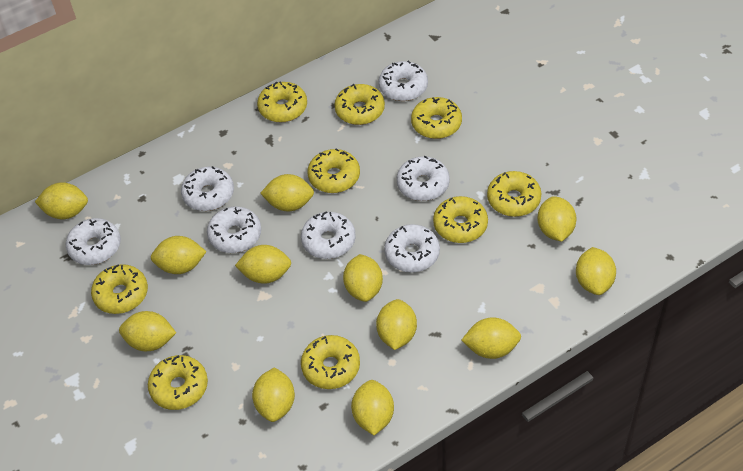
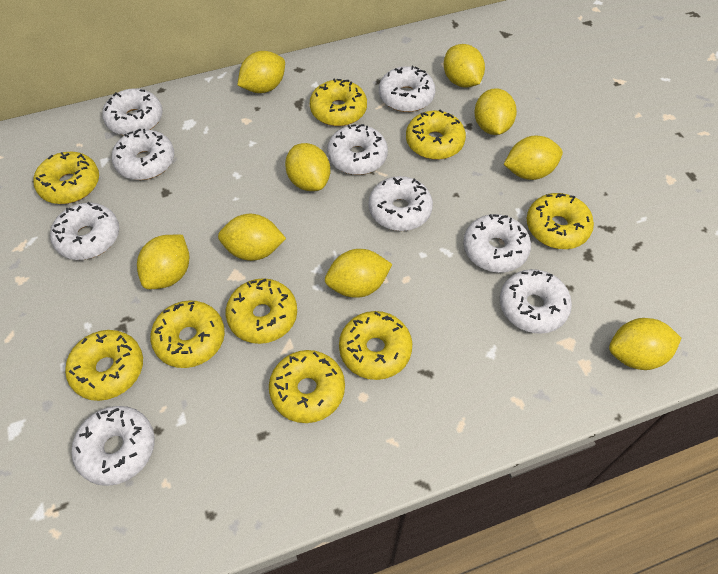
white donut: [66,218,121,265] [181,166,234,211] [207,207,261,253] [301,211,356,259] [378,60,428,101] [384,224,440,272] [397,156,450,201] = 7 -> [50,202,119,260] [71,406,155,486] [102,89,163,135] [112,129,174,180] [327,124,388,175] [369,176,433,231] [379,66,436,112] [463,214,531,273] [500,269,572,334] = 9
yellow lemon: [35,182,88,219] [119,311,176,351] [151,236,207,274] [235,245,291,284] [252,367,295,422] [260,174,314,212] [343,254,383,302] [351,380,394,435] [376,299,417,350] [461,318,521,359] [537,196,576,242] [576,247,616,295] = 12 -> [137,235,189,289] [218,214,286,261] [238,51,285,93] [285,143,330,191] [325,249,392,298] [444,44,485,88] [474,88,517,135] [504,136,563,180] [609,318,682,370] = 9

